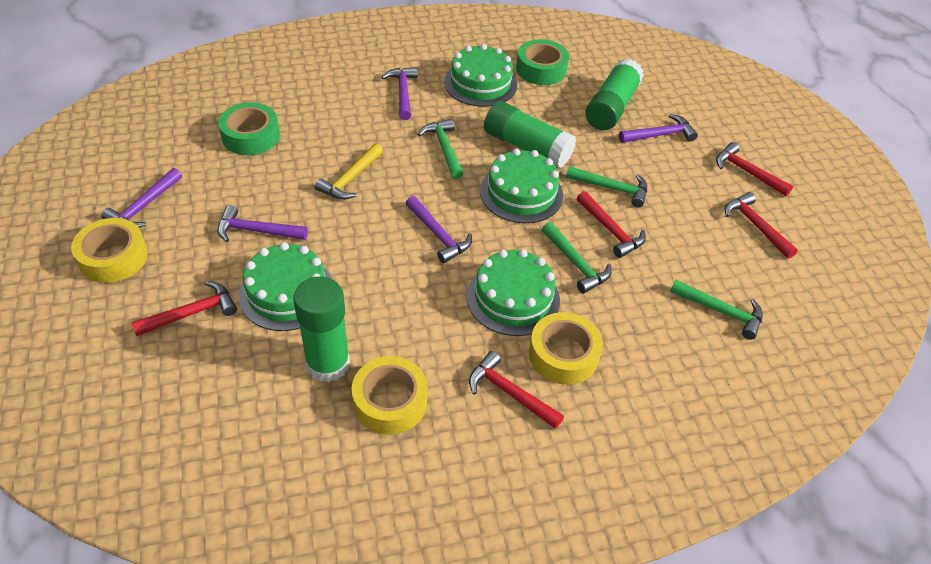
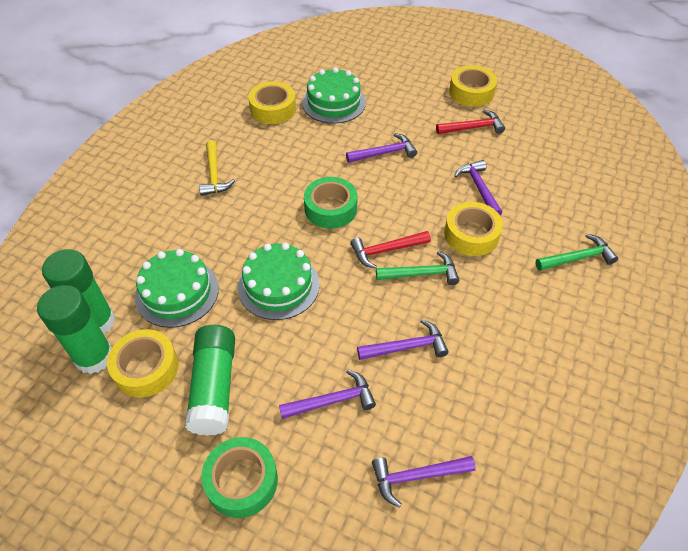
green cake: [239,242,332,331] [444,44,517,107] [467,249,560,336] [480,148,563,223] = 4 -> [135,249,219,328] [238,243,320,320] [302,67,366,124] = 3
green hammer: [418,119,463,179] [542,222,612,294] [566,166,647,208] [670,280,763,340] = 4 -> [376,251,459,285] [536,234,618,271] = 2
red hammer: [131,281,237,336] [469,351,564,429] [577,191,646,258] [716,142,793,196] [725,192,798,259] = 5 -> [351,231,431,269] [436,110,505,134] = 2
yellow tape: [71,218,148,283] [352,356,428,435] [529,312,603,385] = 3 -> [107,329,179,397] [248,81,296,124] [444,202,503,256] [449,65,497,106] = 4

